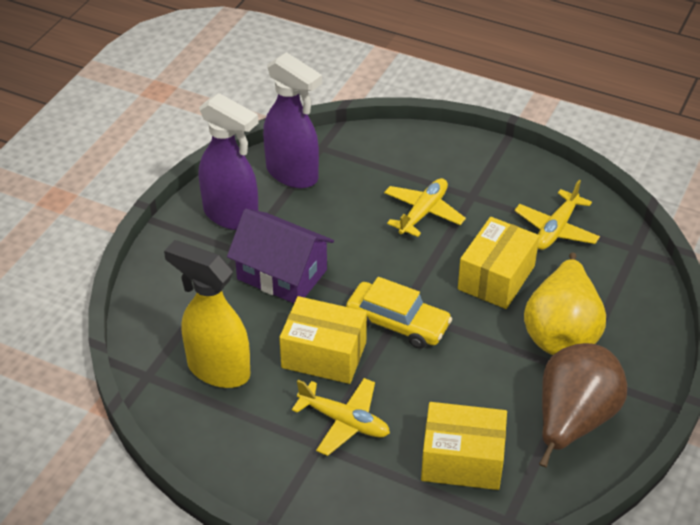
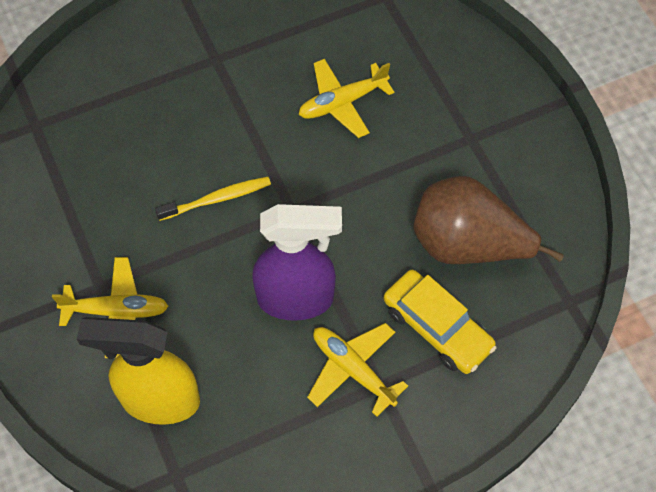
purple house: [227,209,334,303] = 1 -> none = 0
purple spray bottle: [199,93,259,230] [263,52,322,188] = 2 -> [252,204,342,321] = 1
yellow box: [279,296,367,384] [421,402,507,490] [458,217,539,309] = 3 -> none = 0
yellow pear: [524,252,606,355] = 1 -> none = 0
yellow toothbrush: none = 0 -> [155,177,271,221] = 1

